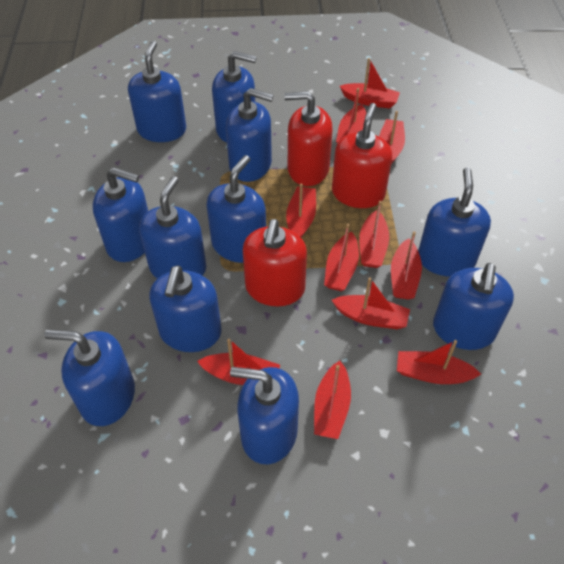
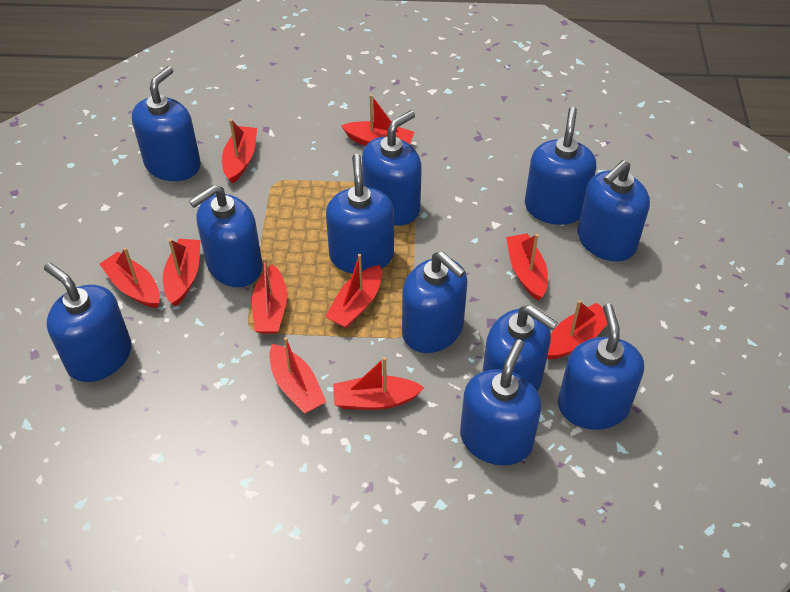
red boat: [197,339,280,385] [286,184,316,237] [314,361,351,439] [324,224,359,291] [332,277,410,329] [336,88,366,143] [340,58,400,108] [359,201,389,268] [379,111,405,164] [391,231,422,300] [397,340,481,384] = 11 -> [100,247,160,308] [163,239,201,306] [222,119,257,184] [252,257,287,334] [270,337,326,413] [325,254,382,328] [333,357,424,410] [341,95,414,146] [506,233,548,300] [547,300,607,359] = 10
red soap dispenser: [243,219,307,306] [284,91,332,186] [332,103,392,208] = 3 -> none = 0

